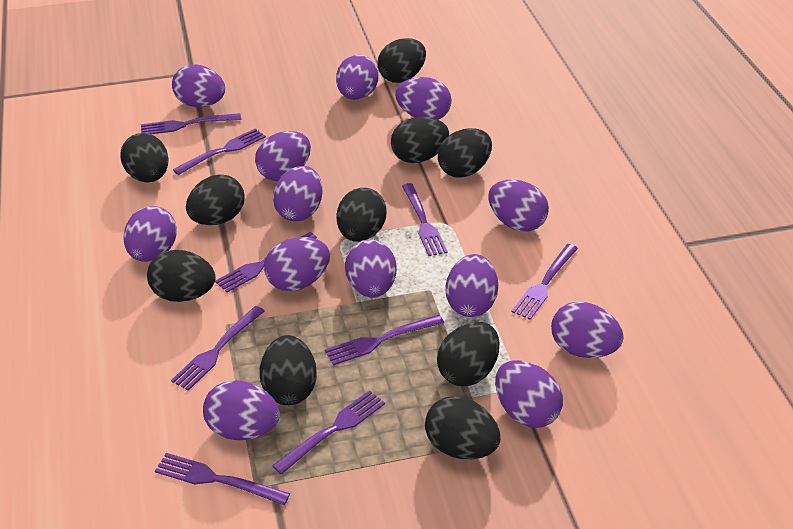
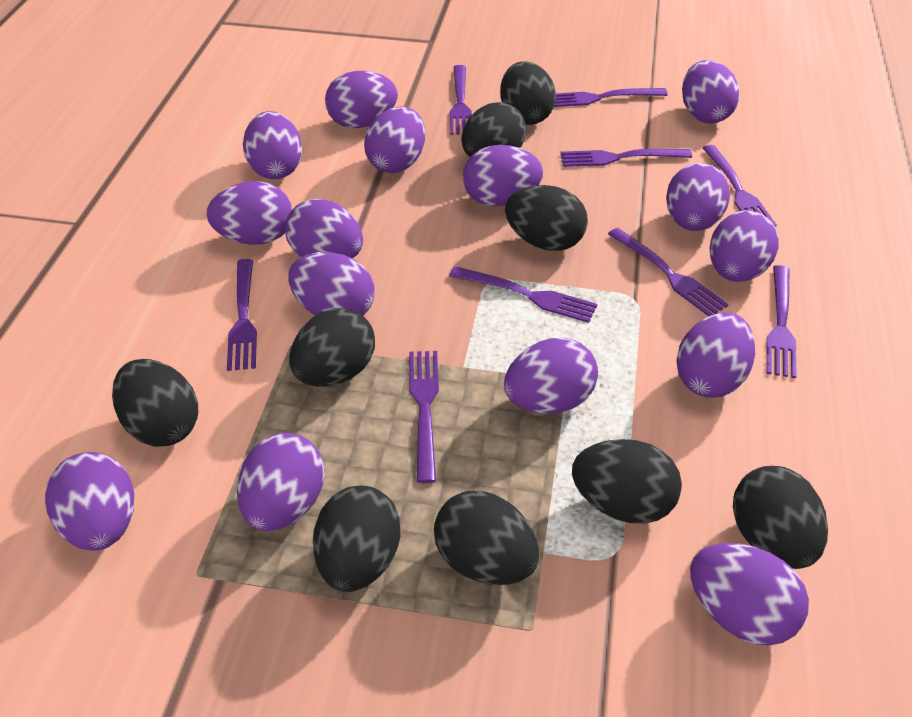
black egg: [120,133,169,183] [147,250,216,302] [186,174,244,225] [260,335,317,405] [337,188,387,242] [378,38,426,83] [391,117,449,163] [425,396,500,459] [437,322,499,386] [438,128,492,178] = 10 -> [112,359,198,447] [289,308,375,387] [313,486,400,592] [434,491,539,585] [461,102,527,157] [500,61,556,125] [505,185,588,251] [572,439,682,524] [733,466,828,569] = 9
purple egg: [124,206,177,262] [172,64,225,107] [203,380,280,440] [255,131,311,181] [264,237,330,291] [273,166,323,221] [336,55,378,100] [345,239,396,297] [395,77,452,120] [445,254,498,317] [488,179,549,232] [495,360,563,428] [551,302,624,358] = 13 -> [45,452,134,551] [206,181,292,245] [237,433,325,531] [243,111,302,179] [285,199,363,258] [288,252,375,316] [325,71,398,128] [364,106,425,173] [463,145,543,206] [504,338,598,414] [666,163,730,231] [676,312,755,398] [682,60,740,124] [690,543,809,646] [710,210,779,282] = 15

